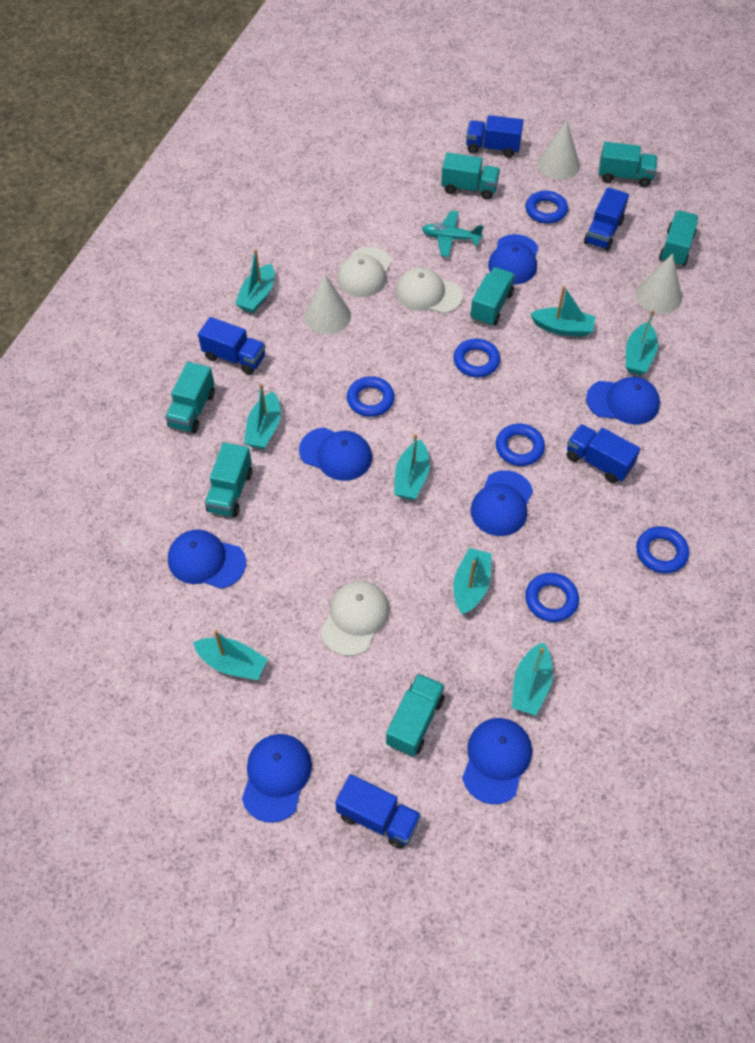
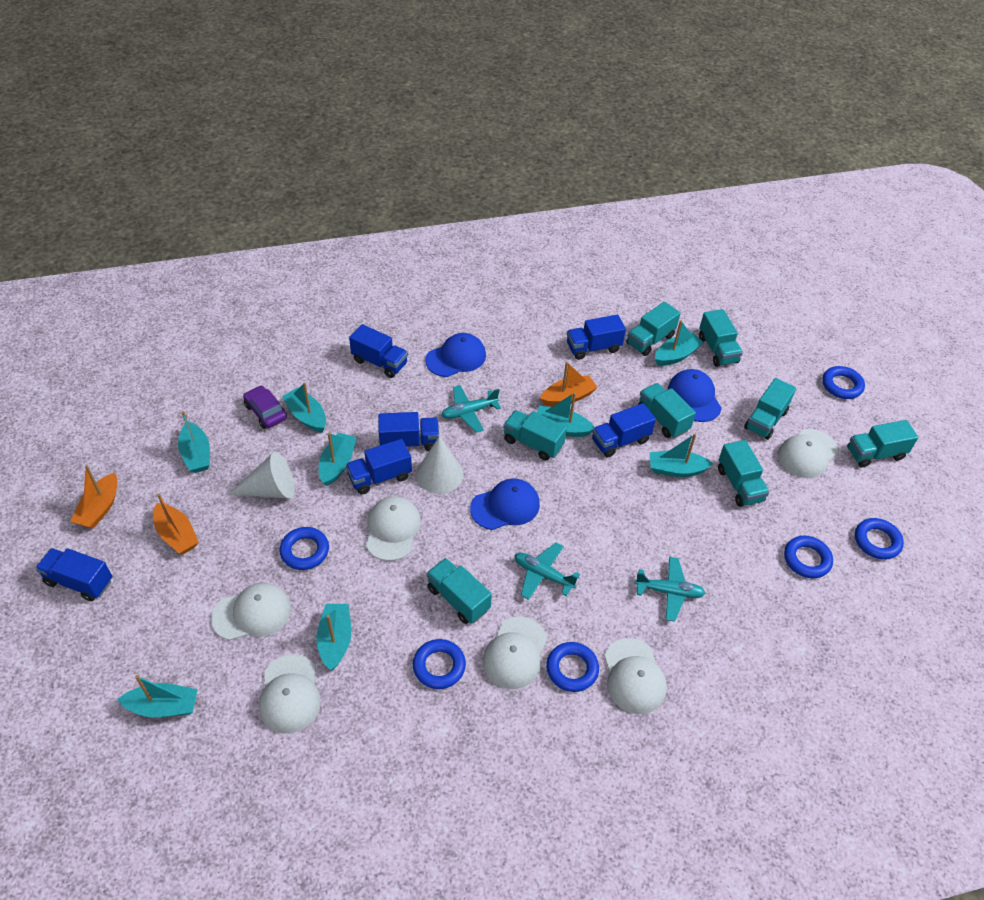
blue cap: [168,530,246,589] [242,734,312,823] [299,428,372,481] [462,718,532,804] [471,470,533,536] [488,234,538,285] [586,377,660,424] = 7 -> [425,333,486,377] [470,479,540,530] [668,369,722,422] = 3
blue truck: [198,317,266,375] [335,774,421,849] [466,115,524,158] [567,424,640,483] [584,187,629,251] = 5 -> [35,548,112,601] [346,439,412,494] [349,324,408,378] [378,412,439,451] [567,315,626,360] [592,403,656,457] = 6
orange boat: none = 0 -> [70,465,118,529] [153,493,198,554] [540,361,598,406] = 3
purple car: none = 0 -> [243,385,287,429] = 1
turquoise plane: [422,211,484,257] = 1 -> [441,385,501,433] [514,542,580,600] [635,557,705,622] = 3
turquoise truck: [165,362,215,433] [205,442,253,517] [386,674,445,757] [441,153,500,200] [470,267,515,326] [599,142,657,187] [659,210,698,267] = 7 -> [427,558,492,624] [503,410,567,461] [626,302,680,356] [638,383,696,438] [699,309,743,367] [718,440,770,507] [744,378,796,440] [847,420,919,468] = 8
white cap: [321,581,390,656] [337,247,392,297] [395,267,463,314] = 3 -> [211,583,291,641] [259,654,321,733] [366,496,421,561] [483,617,547,689] [604,638,667,714] [778,429,838,478] = 6
white cone: [304,274,351,334] [537,120,580,179] [635,253,682,314] = 3 -> [228,452,295,499] [416,437,464,494] = 2

